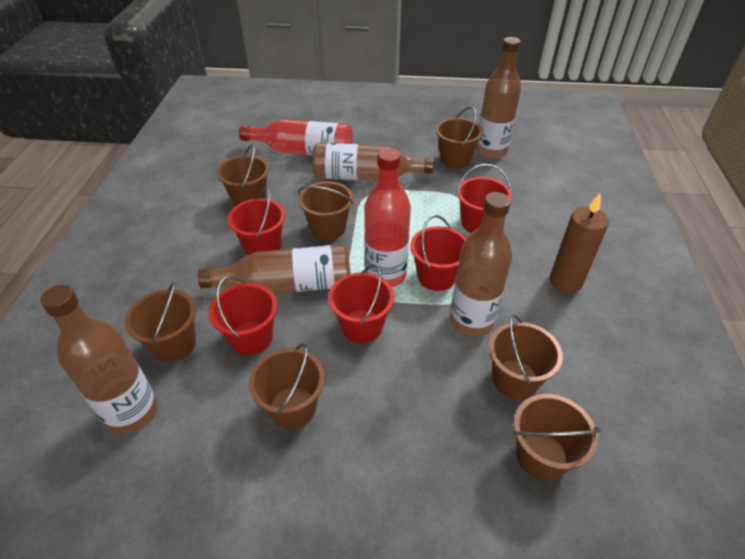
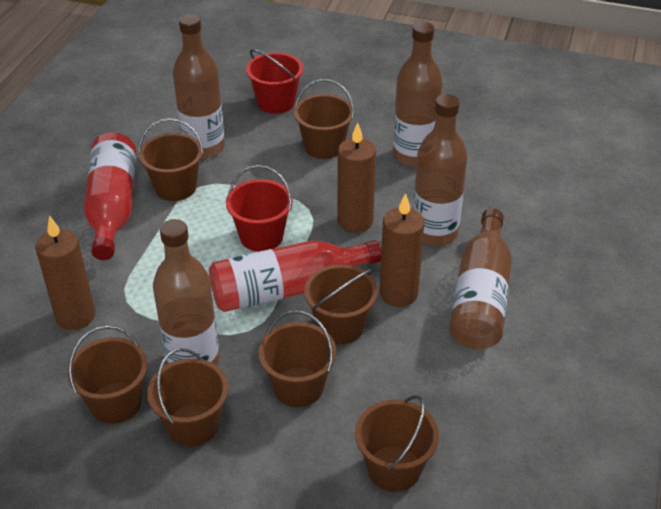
brown candle: [550,193,609,293] = 1 -> [35,215,95,330] [337,122,376,233] [380,193,424,307] = 3
red bucket: [209,276,277,355] [228,188,285,255] [328,264,394,343] [410,215,467,291] [457,164,512,233] = 5 -> [226,165,293,252] [246,49,303,114] = 2

